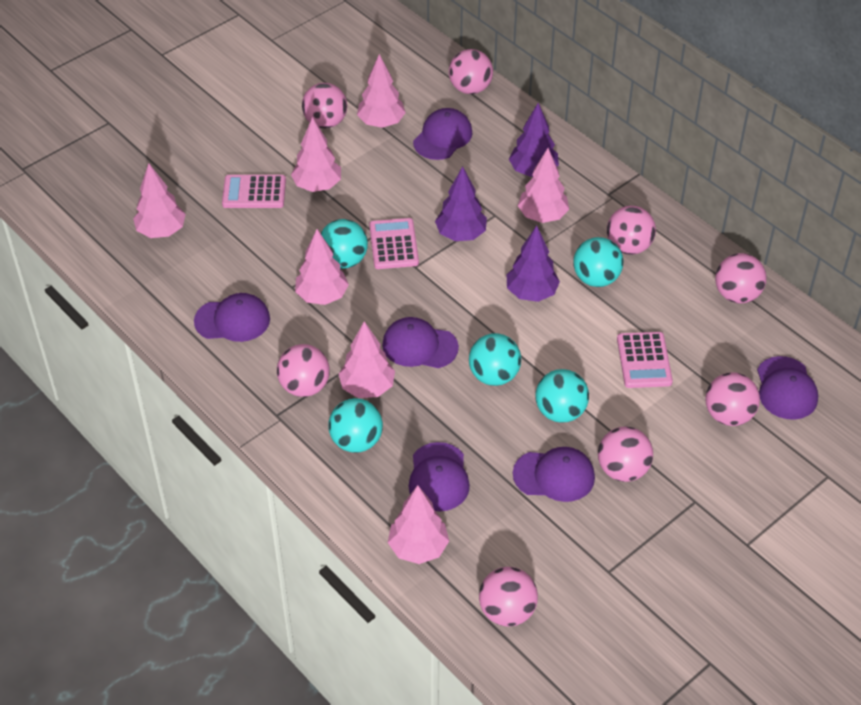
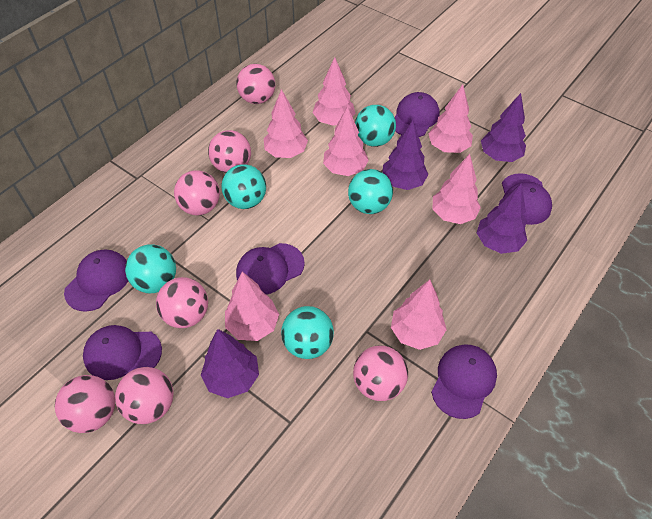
pink ball: [277,344,330,397] [302,83,347,129] [449,49,493,94] [479,567,538,626] [598,426,653,482] [607,206,656,255] [705,372,760,426] [715,253,767,303] = 8 -> [55,375,115,433] [115,367,174,424] [156,277,208,328] [174,170,220,215] [208,130,251,173] [236,64,275,104] [353,345,408,401] = 7
pink calculator: [222,175,286,208] [369,218,419,269] [617,332,673,388] = 3 -> none = 0
purple tree: [435,166,487,241] [507,225,560,302] [509,103,559,177] = 3 -> [201,329,259,398] [382,120,429,190] [477,183,527,254] [481,93,526,162] = 4

